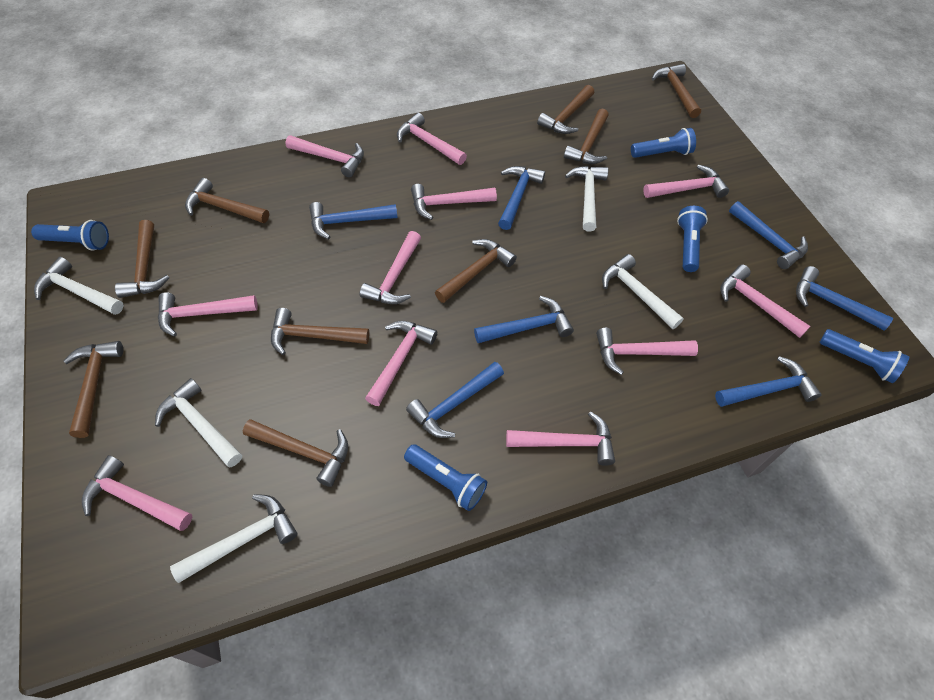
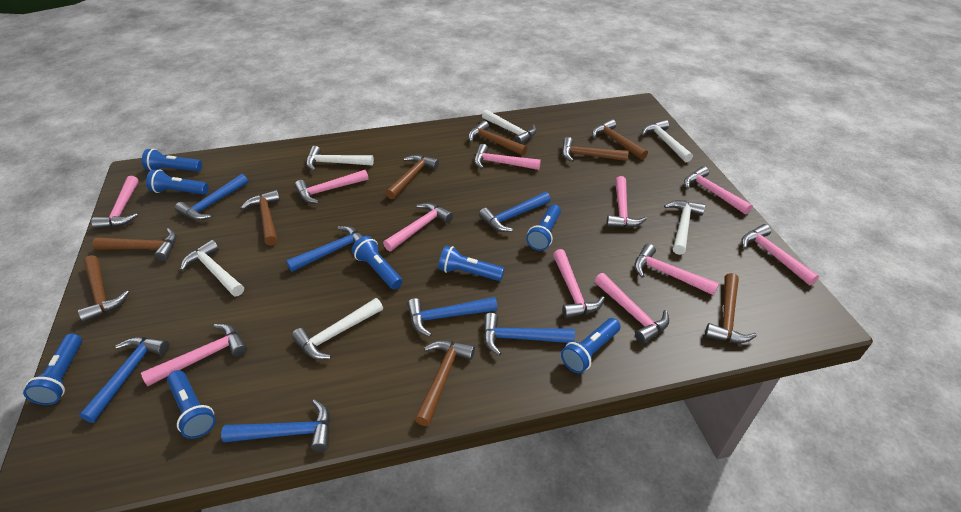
blue flashlight: [31,220,109,251] [404,444,487,511] [631,128,696,158] [677,206,708,272] [820,329,909,383] = 5 -> [23,334,82,405] [142,149,202,172] [146,169,209,195] [167,370,216,439] [352,236,403,289] [438,245,504,281] [526,204,561,251] [561,318,620,373] = 8
white hammer: [34,257,124,315] [155,378,242,468] [170,494,298,583] [565,166,608,232] [602,254,684,329] = 5 -> [180,240,244,296] [292,298,383,360] [306,146,374,171] [482,110,537,144] [642,120,693,162] [664,200,706,255] = 6

